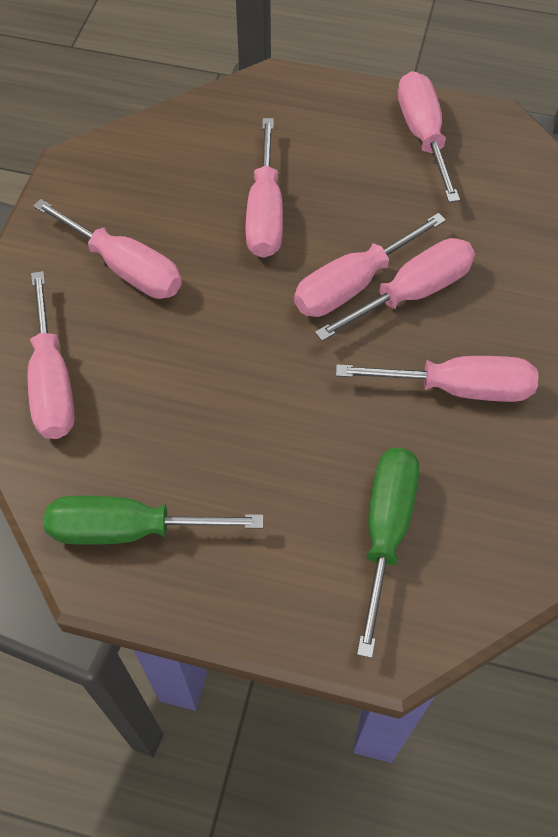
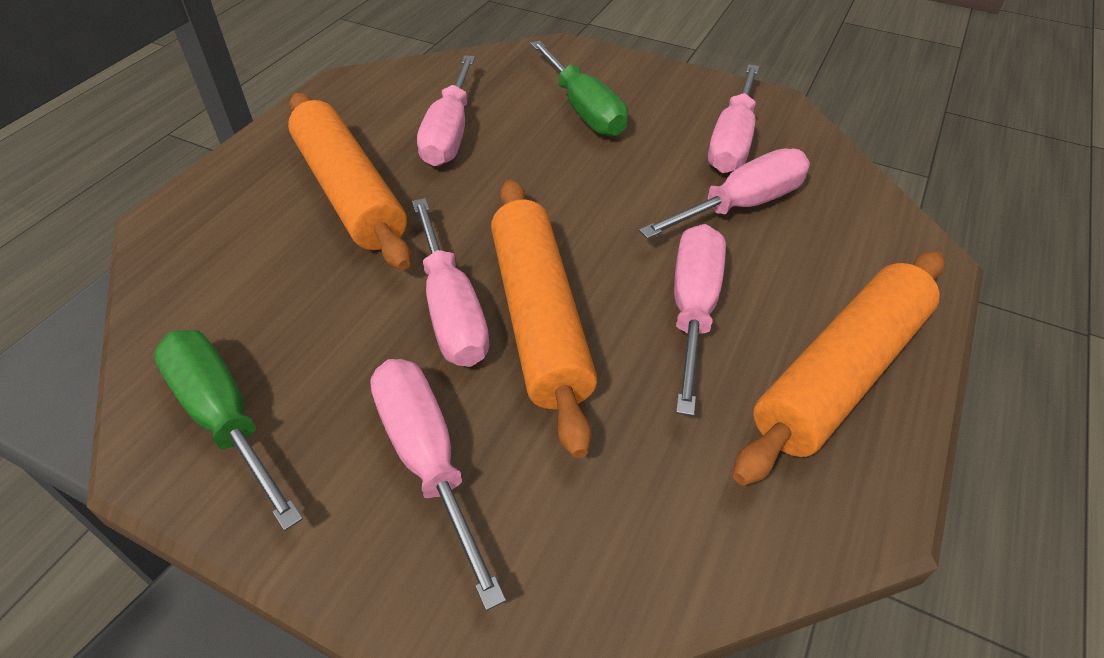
orange rolling pin: none = 0 -> [288,93,411,270] [491,179,597,458] [733,251,944,486] = 3
pink screwdriver: [28,271,75,439] [33,199,182,299] [246,118,283,258] [294,213,446,317] [315,238,475,341] [336,356,538,402] [398,71,460,203] = 7 -> [370,359,506,611] [412,198,489,367] [417,55,475,166] [639,148,810,239] [674,224,726,416] [708,64,759,173] = 6

